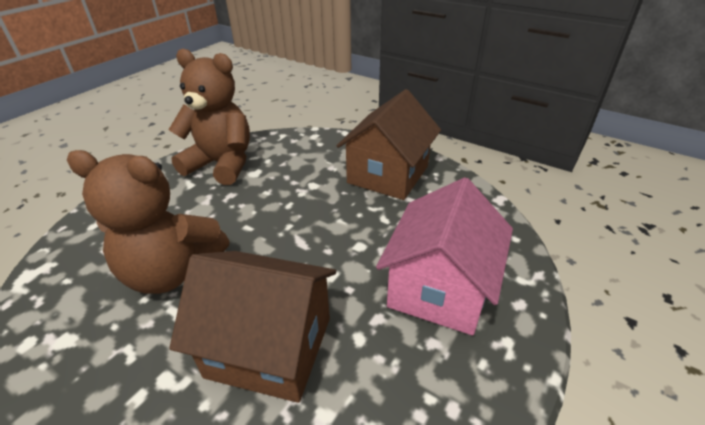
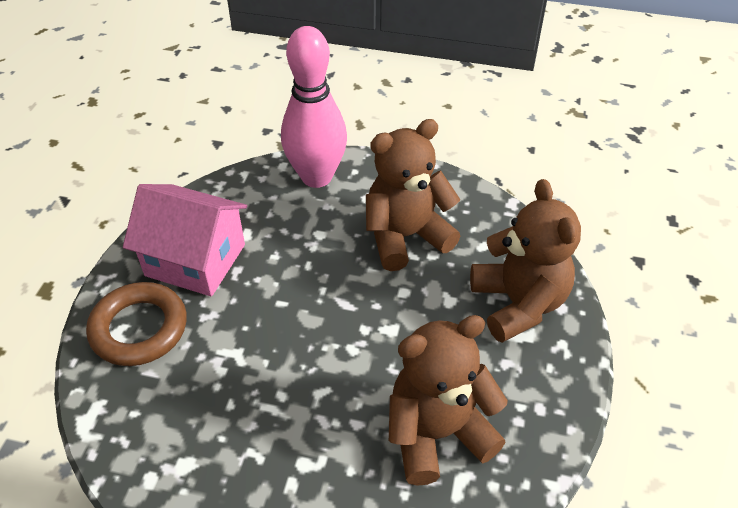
brown house: [169,251,336,403] [336,89,441,200] = 2 -> none = 0
brown ring: none = 0 -> [86,282,187,366] = 1
brown teddy bear: [67,150,229,294] [169,49,250,185] = 2 -> [366,119,460,271] [389,315,508,486] [470,179,581,343] = 3
pink bowling pin: none = 0 -> [281,26,347,188] = 1

